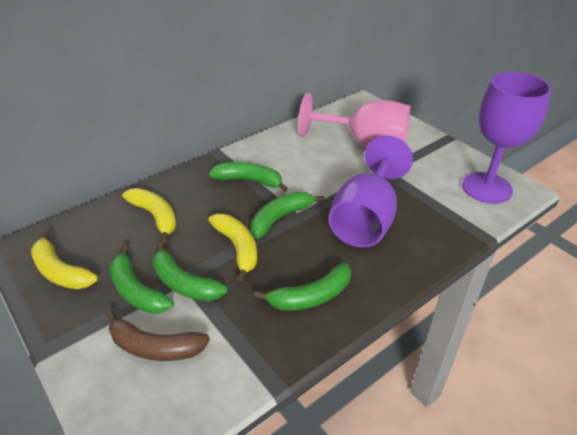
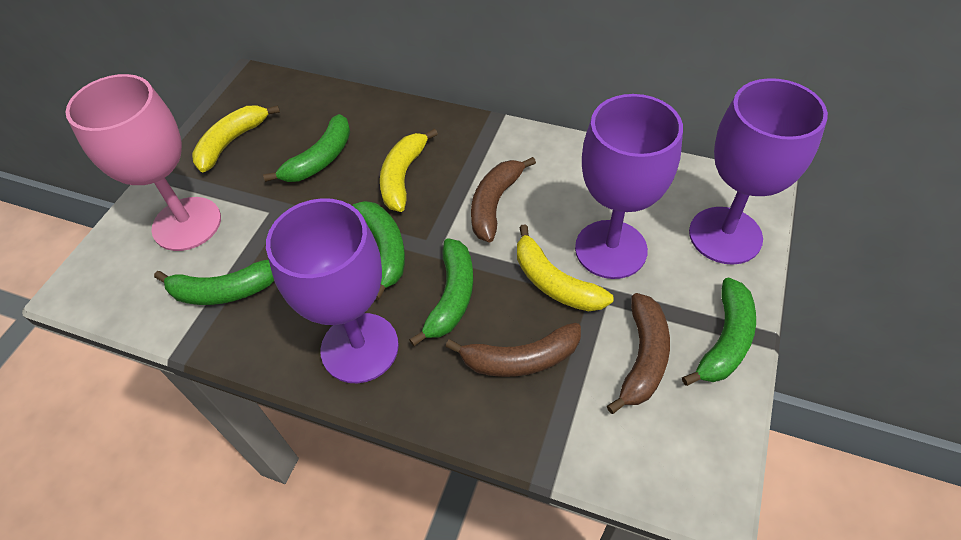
brown banana: [106,310,210,361] = 1 -> [446,323,581,377] [471,157,536,242] [607,293,670,414] = 3
purple goblet: [329,136,413,247] [462,72,552,204] = 2 -> [266,198,399,383] [575,94,683,279] [689,78,828,265] = 3

